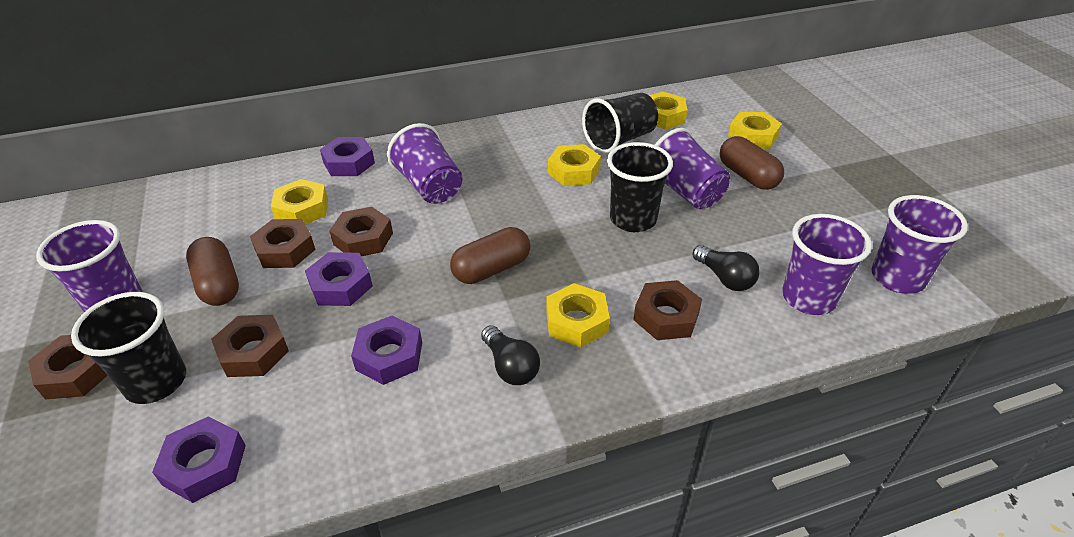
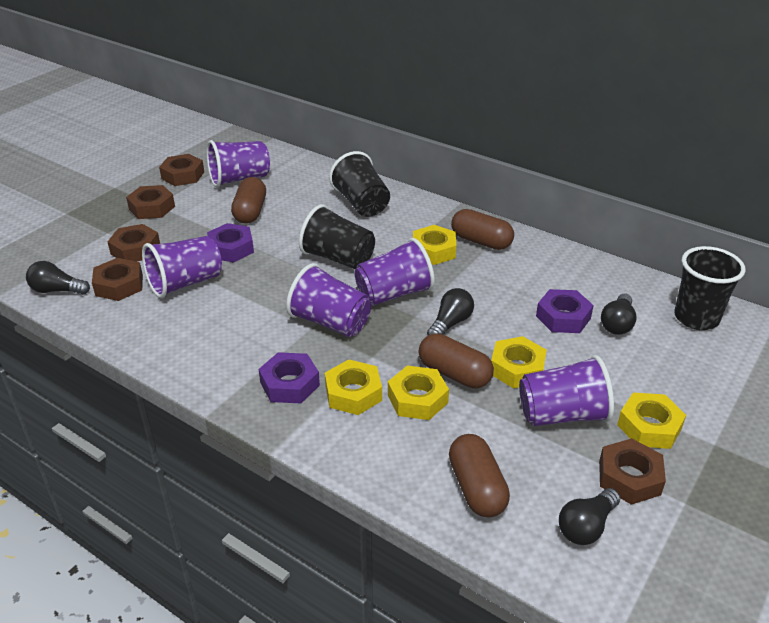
black light bulb: [481,325,540,385] [693,245,760,291] = 2 -> [26,261,90,295] [427,288,474,335] [559,488,620,545] [601,294,637,335] = 4
brown capsule: [186,237,239,306] [450,227,531,284] [720,136,784,190] = 3 -> [231,177,266,224] [418,333,494,389] [449,434,510,517] [451,209,514,250] = 4
purple nut: [152,417,246,503] [305,252,373,306] [320,137,375,176] [351,316,422,385] = 4 -> [207,223,254,262] [259,352,320,403] [536,289,594,333] = 3

